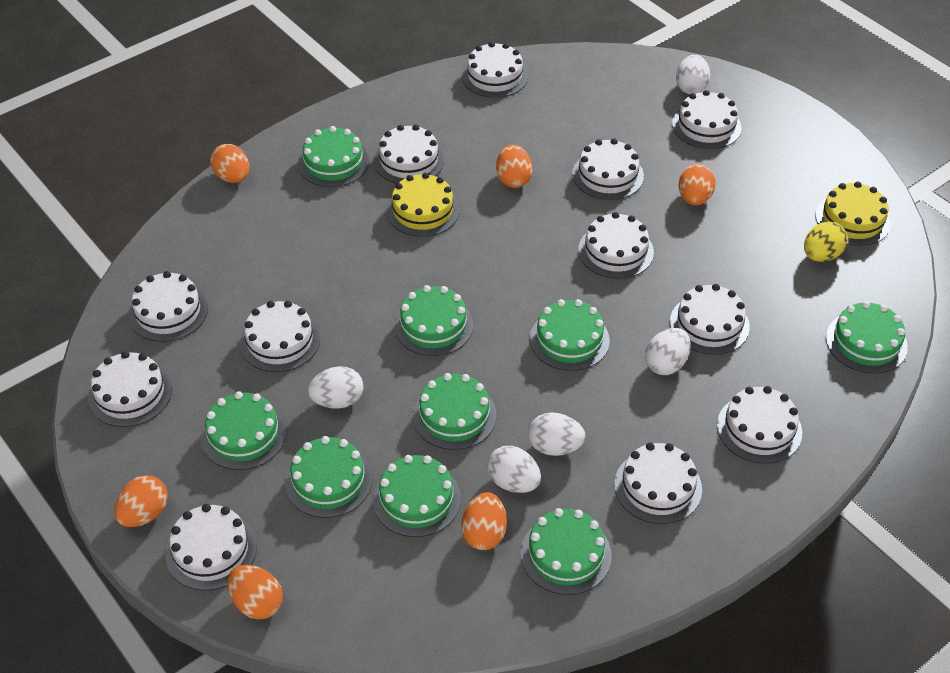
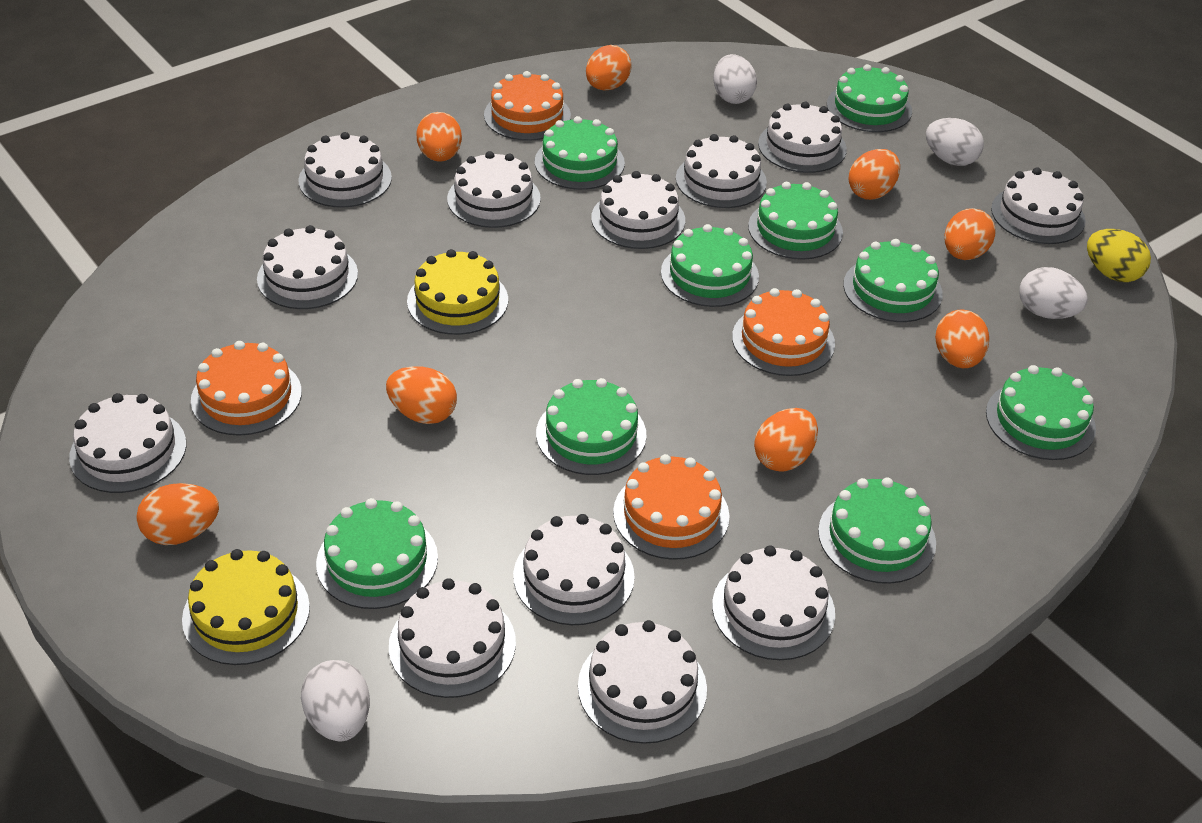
orange cake: none = 0 -> [191,341,302,436] [484,71,571,141] [613,454,730,560] [732,288,835,376] = 4
orange egg: [114,475,168,527] [210,144,249,183] [227,565,283,619] [461,492,507,550] [496,145,532,188] [679,164,716,205] = 6 -> [136,483,219,545] [386,366,457,424] [416,112,462,162] [586,45,631,90] [754,408,818,472] [848,149,900,200] [935,309,989,368] [944,208,996,260] = 8
white egg: [308,366,363,409] [487,446,541,493] [528,412,586,456] [645,328,690,375] [676,55,710,94] = 5 -> [301,660,370,741] [713,54,757,104] [926,118,984,166] [1019,267,1088,319] = 4

